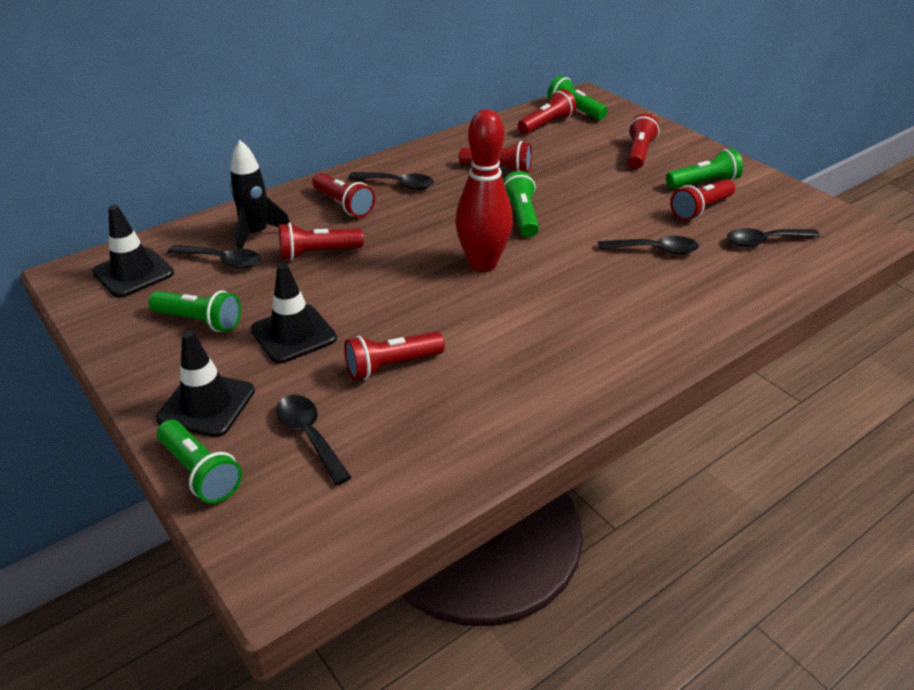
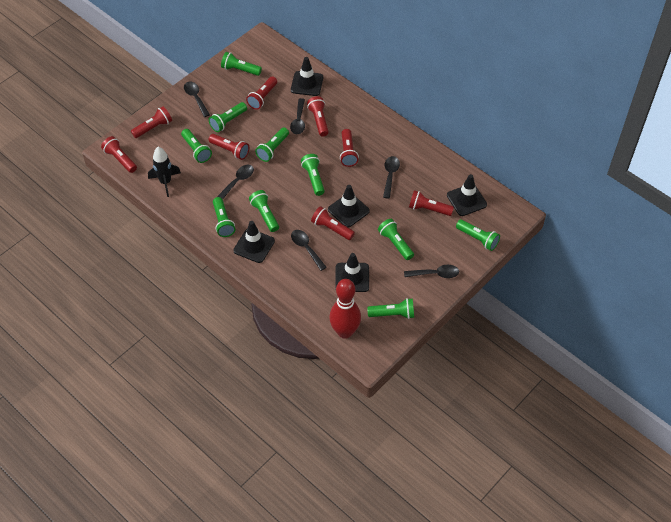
black spoon: [167,245,261,268] [276,395,352,485] [349,172,434,190] [598,236,699,254] [727,228,820,247] = 5 -> [184,82,210,117] [217,165,254,199] [290,98,305,134] [291,230,327,271] [383,156,400,199] [404,265,459,278] = 6
black traffic cone: [92,205,174,298] [156,331,255,437] [250,263,337,364] = 3 -> [233,221,275,263] [291,57,323,96] [328,185,370,227] [335,253,369,292] [447,174,487,216] = 5
green flashlight: [149,290,241,332] [157,420,242,503] [503,171,539,237] [547,76,608,120] [666,148,743,189] = 5 -> [181,129,212,163] [209,102,247,132] [213,197,235,237] [221,52,262,76] [249,190,279,232] [255,127,289,162] [301,154,325,196] [367,298,414,319] [378,219,414,260] [456,220,500,251] = 10
red flashlight: [279,223,364,260] [312,173,375,217] [344,332,445,380] [459,141,532,173] [518,89,576,134] [627,114,659,169] [670,179,735,221] = 7 -> [101,136,137,173] [131,106,172,138] [209,134,249,160] [246,77,277,110] [307,96,329,136] [311,206,355,240] [340,129,359,167] [409,190,454,216] = 8

